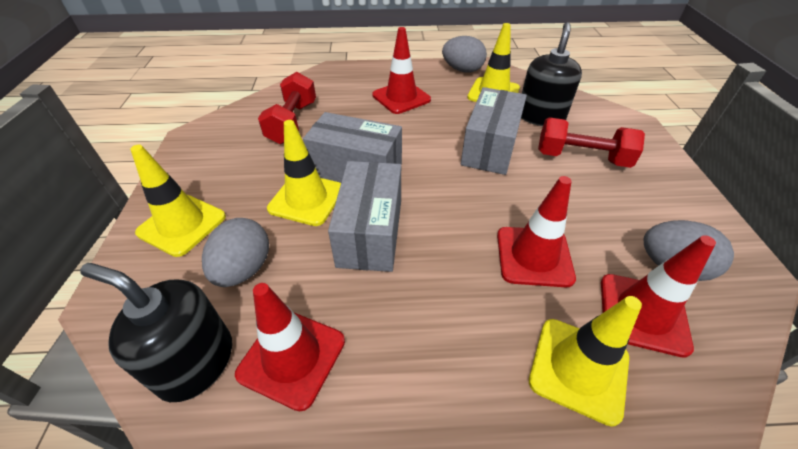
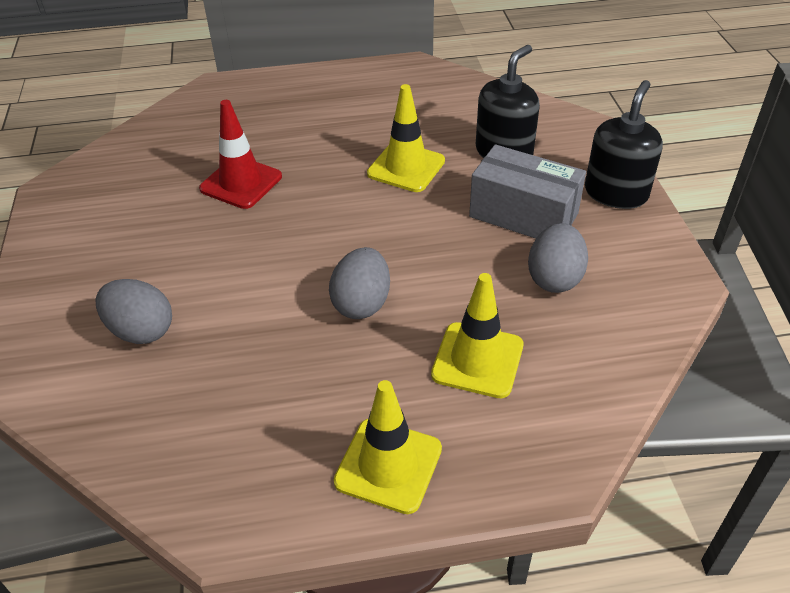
grey box: [303,112,402,183] [328,161,401,272] [461,87,527,175] = 3 -> [469,144,586,238] = 1
red dumbbell: [258,72,316,144] [538,117,645,168] = 2 -> none = 0
red traffic cone: [235,283,345,411] [372,27,431,114] [497,176,576,287] [601,235,716,358] = 4 -> [199,100,282,209] = 1
yellow traffic cone: [130,145,226,257] [267,120,341,226] [467,23,520,102] [529,296,642,427] = 4 -> [334,380,442,514] [367,84,445,192] [431,273,523,398] = 3

